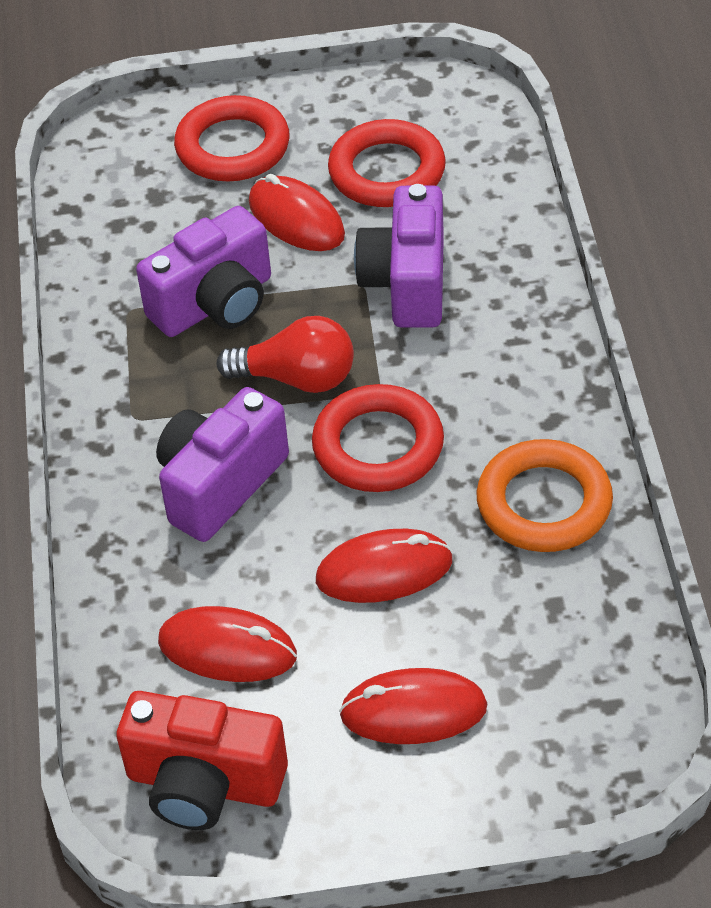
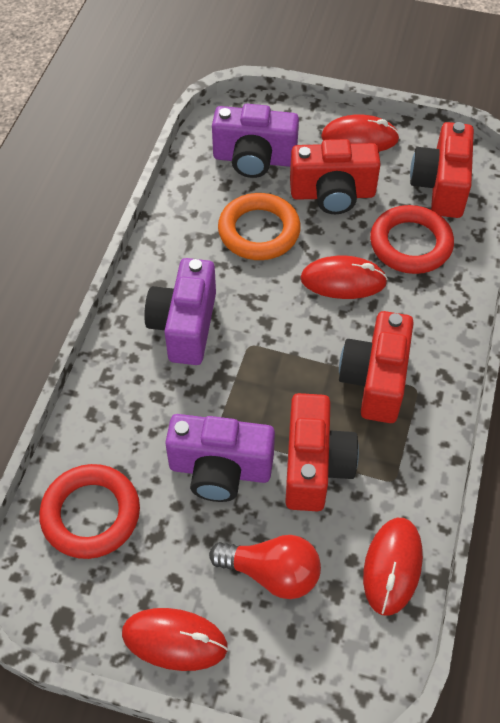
red camera: [116,691,288,830] = 1 -> [285,393,359,511] [290,139,381,214] [339,311,414,423] [410,122,474,218] = 4
red ring: [174,95,290,182] [312,384,444,492] [328,119,446,207] = 3 -> [39,464,140,559] [370,205,454,274] = 2

